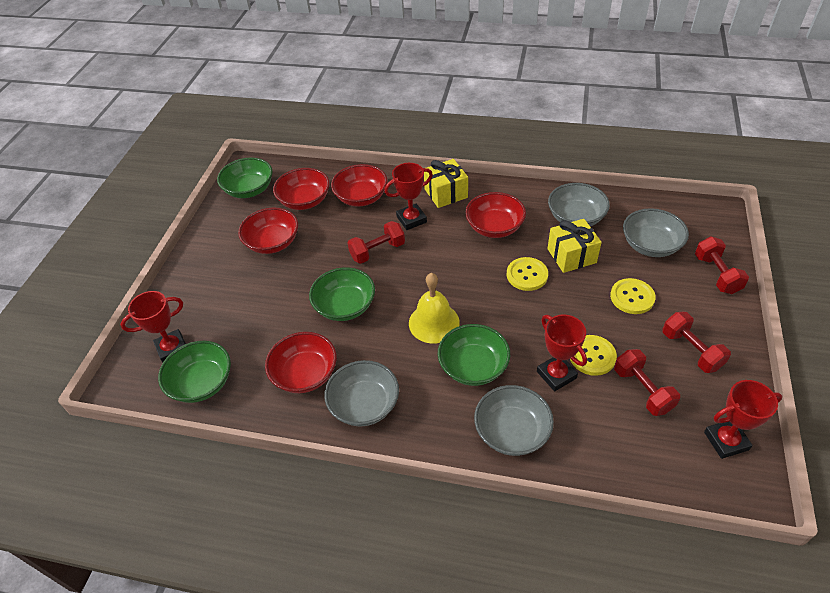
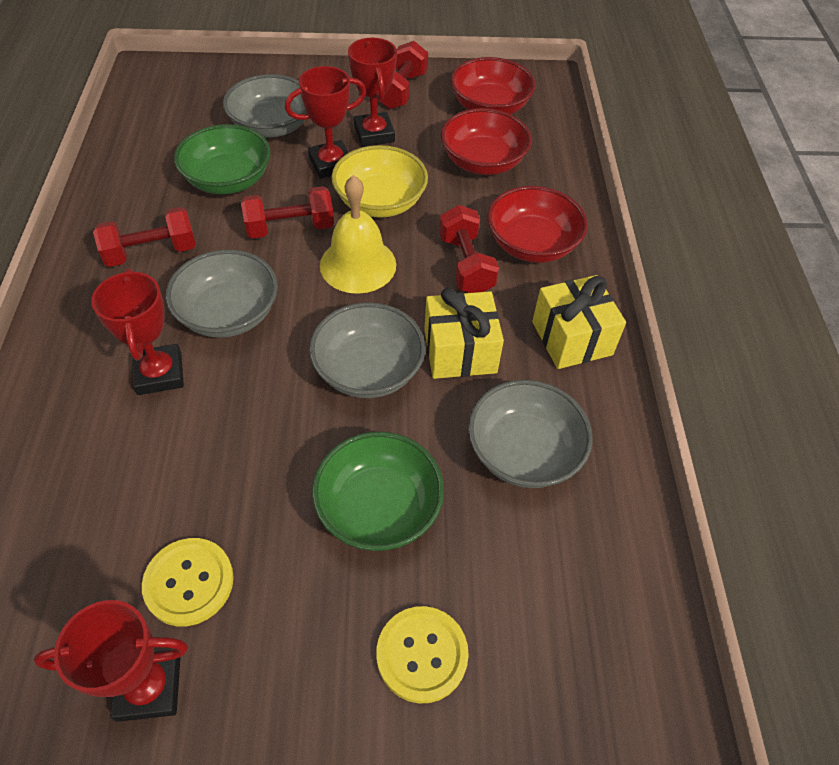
green bowl: [158,341,231,403] [217,157,273,198] [309,267,375,321] [438,324,510,386] = 4 -> [174,124,271,194] [312,432,444,551] = 2
red bowl: [238,208,298,254] [265,332,337,393] [273,168,330,210] [331,164,388,206] [465,192,526,238] = 5 -> [441,108,532,175] [451,57,536,114] [487,186,588,263] = 3
yellow bowl: none = 0 -> [331,145,428,218] = 1
yellow button: [507,257,548,291] [570,335,617,376] [610,278,656,314] = 3 -> [142,538,234,626] [376,606,469,704] = 2

